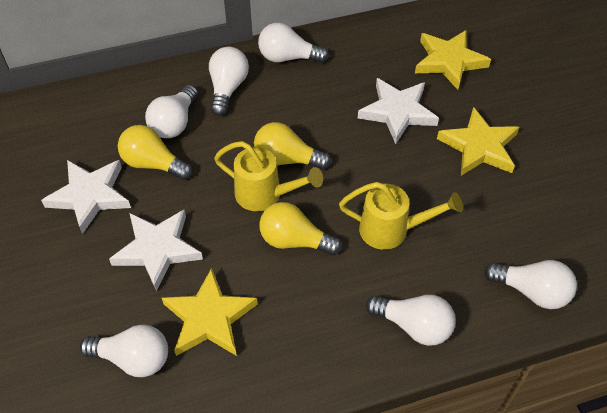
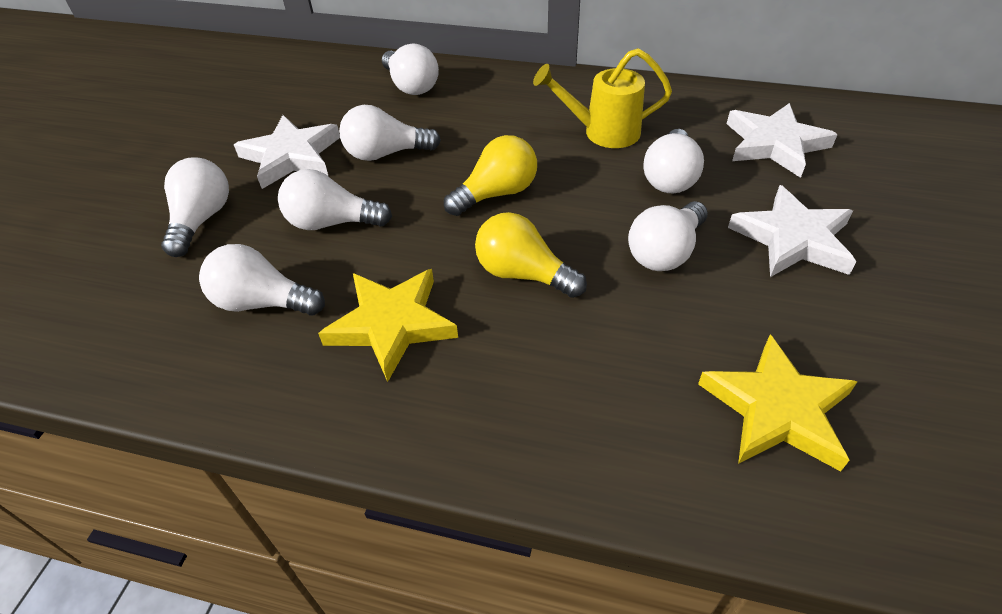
white light bulb: [80,324,168,377] [145,85,198,138] [209,47,249,116] [258,23,329,63] [366,295,456,346] [484,260,577,309] = 6 -> [161,158,229,257] [199,244,325,316] [278,169,392,230] [339,105,441,161] [382,43,439,95] [628,201,708,271] [643,129,704,193] = 7
yellow light bulb: [118,125,192,180] [254,122,331,170] [259,202,342,255] = 3 -> [444,135,537,216] [475,212,587,298] = 2
yellow star: [162,268,258,356] [415,30,491,90] [437,107,519,176] = 3 -> [318,269,458,382] [698,335,857,471] = 2
yellow watering can: [214,141,323,211] [339,182,463,250] = 2 -> [533,48,672,148] = 1

